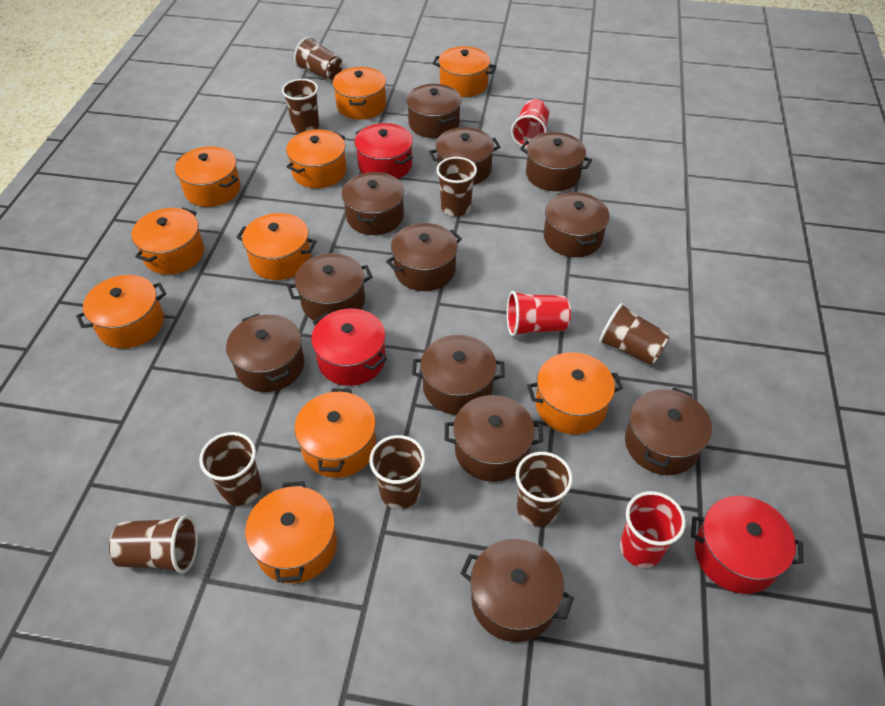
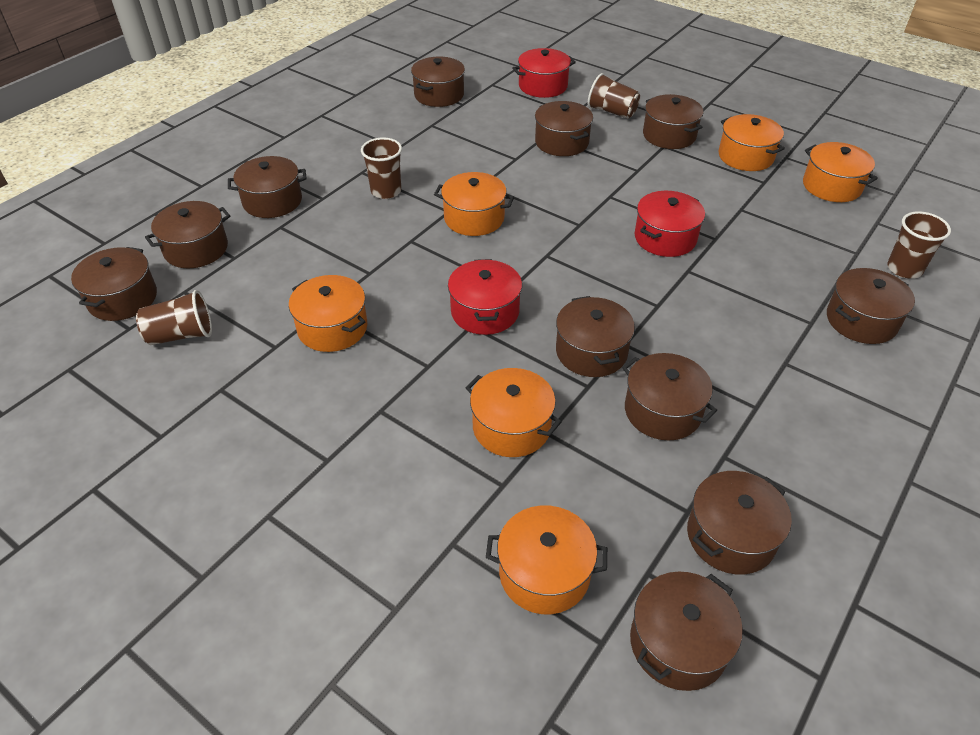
brown cup: [109,515,198,574] [199,432,262,506] [282,79,319,133] [294,37,342,81] [369,435,425,509] [436,157,477,216] [516,452,573,526] [599,303,670,365] = 8 -> [136,290,212,345] [361,137,402,199] [587,73,640,119] [887,211,951,279] = 4
brown pot: [226,313,304,392] [287,253,373,321] [342,172,404,235] [386,223,462,291] [406,84,461,138] [412,335,505,415] [429,127,500,185] [445,395,543,482] [460,539,574,642] [520,132,592,191] [544,192,610,257] [625,387,712,475] = 12 -> [71,247,157,321] [145,201,230,268] [228,156,307,218] [411,57,465,107] [535,101,593,156] [556,296,635,377] [622,353,717,440] [630,571,743,691] [643,94,703,149] [687,471,792,575] [827,268,915,344] = 11
orange pot: [76,275,166,349] [131,208,204,275] [175,146,241,207] [236,213,316,280] [245,481,337,583] [286,129,347,188] [294,388,376,478] [333,67,386,120] [433,46,496,97] [527,352,623,434] = 10 -> [289,275,367,352] [434,172,514,236] [466,368,561,457] [486,505,607,614] [718,114,785,171] [803,142,878,202] = 6
red cup: [507,291,571,336] [511,99,549,148] [620,491,686,568] = 3 -> none = 0

